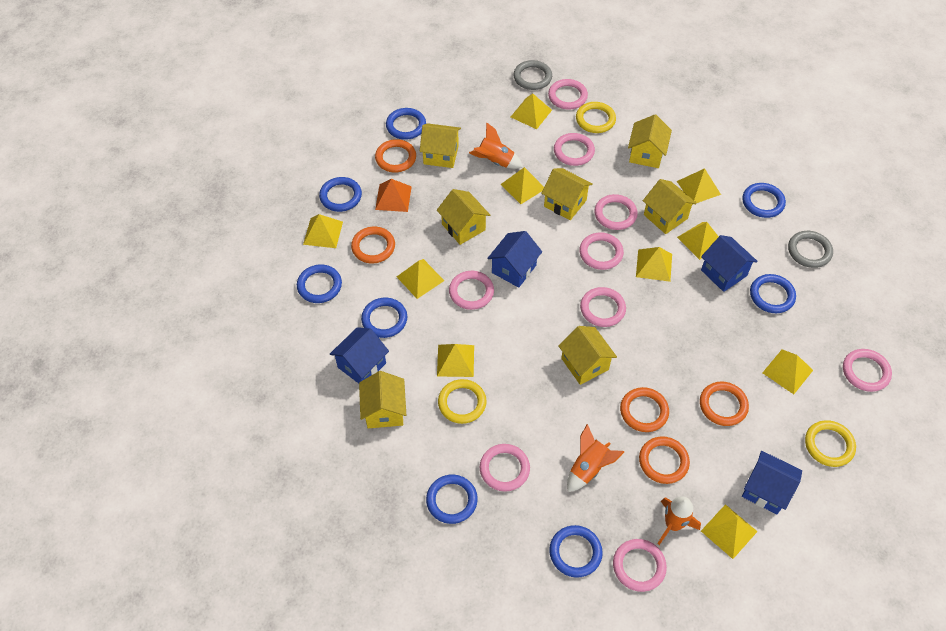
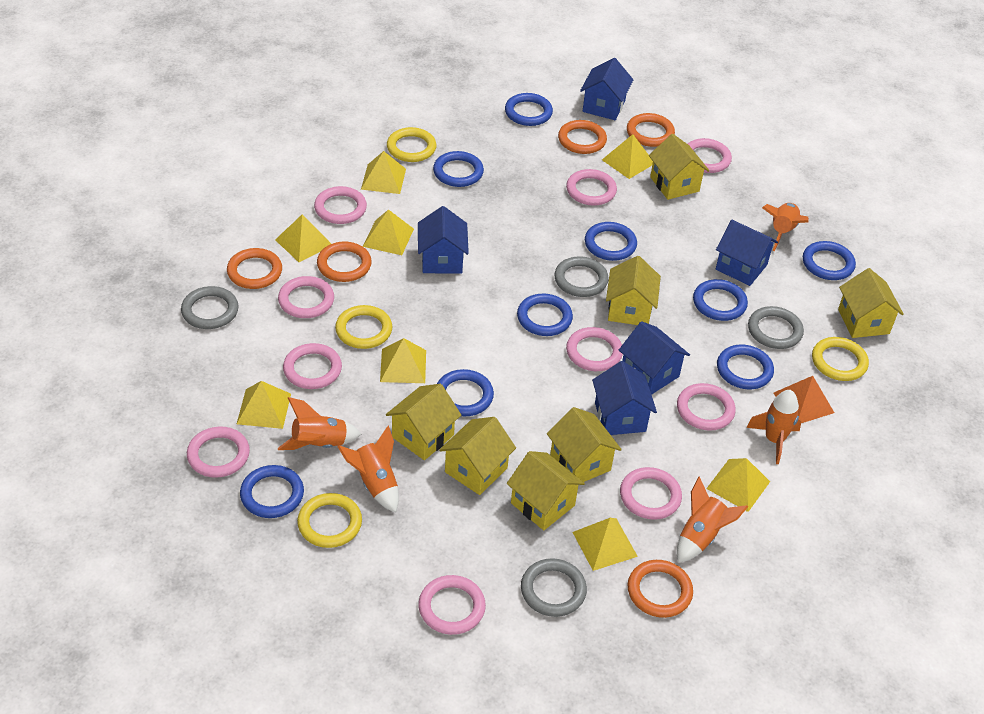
blue house: [330,327,389,384] [487,231,542,288] [701,235,758,292] [742,451,802,514] = 4 -> [418,206,469,274] [580,58,633,120] [592,361,657,435] [619,321,690,395] [716,220,778,286] = 5
blue ring: [297,264,342,303] [319,177,362,212] [361,297,407,338] [386,108,426,140] [426,475,478,524] [549,525,603,577] [742,183,786,218] [750,274,796,313] = 8 -> [240,465,304,518] [433,151,484,187] [437,369,494,416] [505,93,553,126] [517,293,573,336] [585,222,637,261] [693,279,748,321] [717,345,774,389] [803,241,856,280] = 9
grey ring: [514,60,552,90] [788,231,833,268] = 2 -> [181,286,239,329] [521,558,587,617] [554,256,609,297] [748,306,804,349] = 4
orange rocket: [469,122,523,169] [567,424,624,492] [658,497,701,545] = 3 -> [278,397,361,450] [337,426,399,512] [677,476,748,563] [746,390,801,464] [762,203,809,251] = 5
pink ring: [449,271,494,310] [480,444,530,492] [548,79,588,110] [554,133,595,166] [579,232,624,270] [580,287,626,327] [594,194,638,230] [613,539,667,592] [843,349,892,392] = 9 -> [187,426,250,478] [278,276,334,318] [283,343,342,389] [314,186,367,224] [418,575,486,635] [566,169,617,206] [566,327,623,371] [620,467,682,520] [677,383,736,431] [687,138,732,173] = 10
yellow pyramid: [303,214,343,248] [397,259,444,299] [437,344,474,377] [501,167,544,204] [511,93,552,129] [636,247,672,282] [677,168,721,203] [677,222,719,260] [701,504,758,559] [763,349,813,394] = 10 -> [237,381,291,429] [275,214,331,262] [361,151,406,194] [363,209,414,255] [380,338,426,383] [572,518,638,571] [602,134,653,179] [706,458,770,512] = 8
yellow ring: [438,379,487,424] [576,102,616,133] [805,420,856,467] = 3 -> [297,493,362,548] [335,305,393,349] [387,127,436,162] [812,337,869,381] = 4

